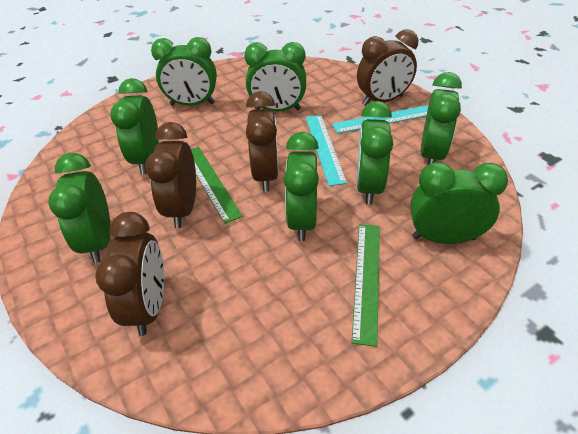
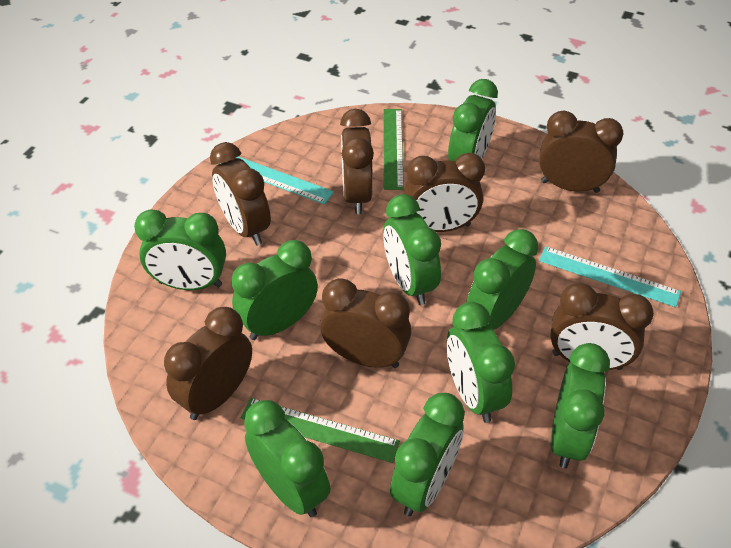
brown clock: [95,212,164,336] [145,122,196,228] [246,91,279,192] [357,29,418,106] = 4 -> [164,307,252,420] [210,142,271,246] [320,278,411,368] [340,109,374,214] [404,153,485,232] [539,110,623,193] [550,283,654,370] = 7
green clock: [48,153,110,263] [110,78,159,174] [151,37,217,106] [244,42,306,112] [284,132,319,241] [356,101,393,205] [410,162,508,244] [421,72,462,165] = 8 -> [134,209,226,290] [232,240,318,340] [244,400,330,517] [383,194,441,305] [390,393,465,516] [447,302,515,423] [448,79,498,161] [467,229,539,330] [551,343,610,468] = 9

